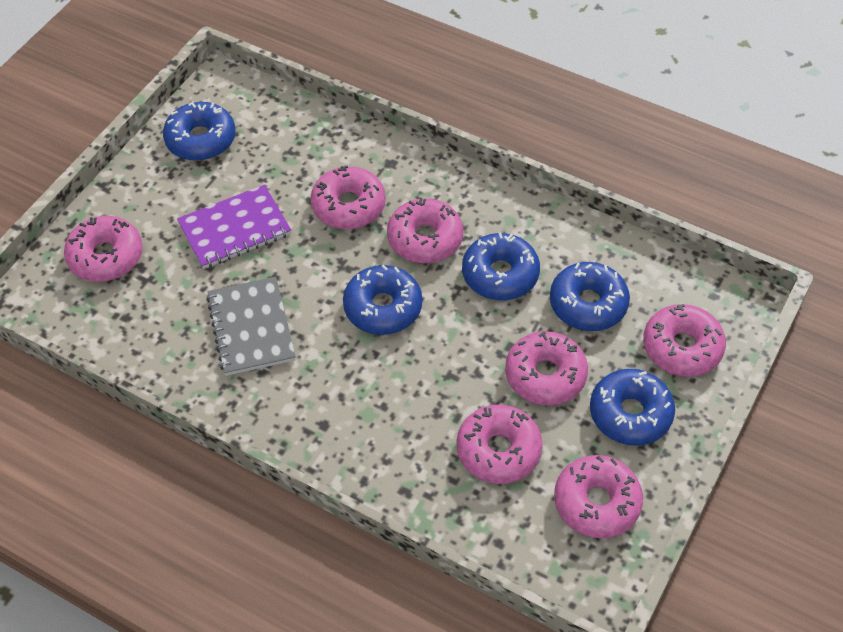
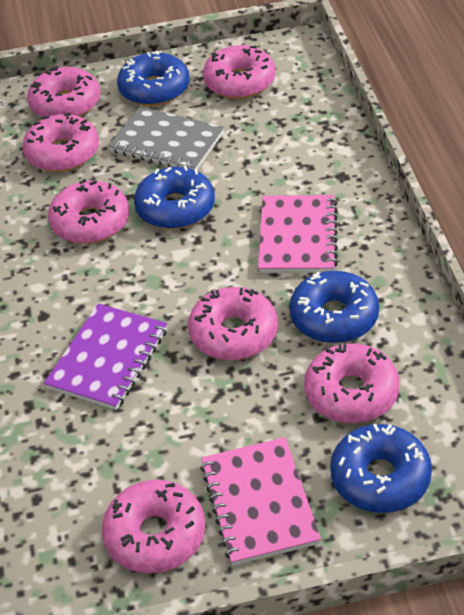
blue donut: [163,101,235,161] [343,264,422,335] [462,232,540,300] [550,262,630,331] [590,369,675,446] = 5 -> [117,50,189,106] [134,165,215,229] [289,271,379,343] [330,424,432,513] = 4
pink notebook: none = 0 -> [200,437,321,566] [258,195,338,273] = 2

